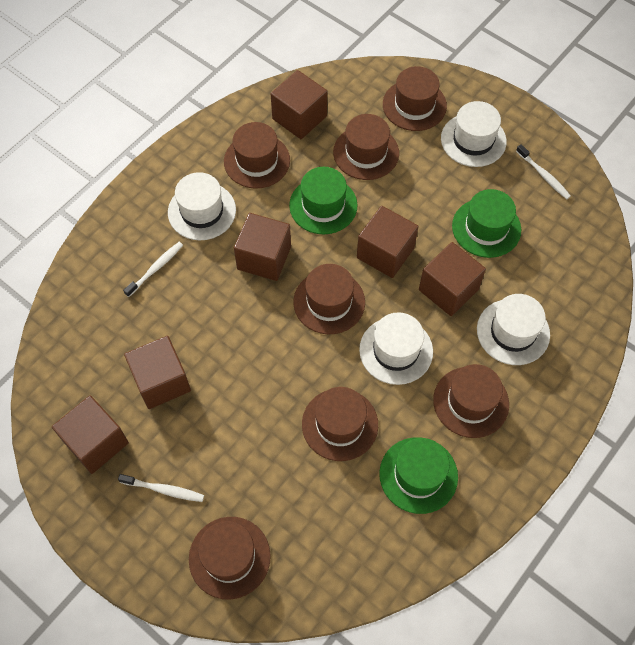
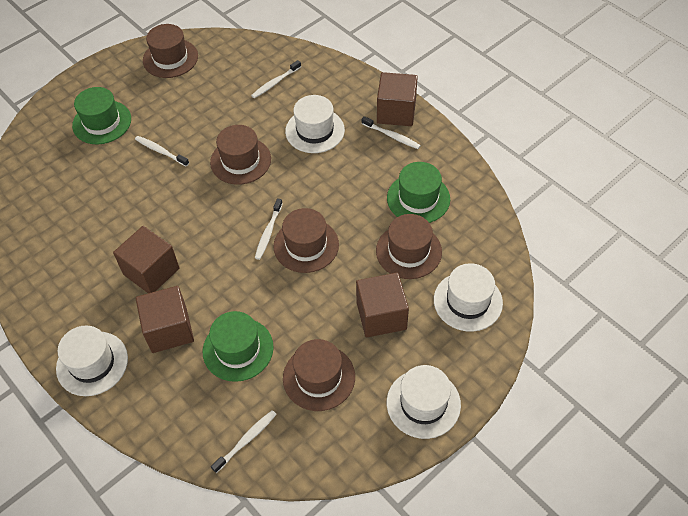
brown cube: [52,395,129,474] [124,336,191,409] [234,213,291,281] [271,70,327,139] [357,206,418,278] [419,242,486,316] = 6 -> [113,226,180,293] [136,286,194,353] [356,273,409,338] [377,72,418,126] = 4
brown hat: [189,517,271,600] [224,122,290,189] [293,264,365,334] [302,387,378,461] [333,114,399,180] [383,66,447,131] [433,364,509,438] = 7 -> [143,24,198,78] [210,125,271,185] [273,208,339,273] [283,339,355,411] [376,214,442,279] = 5
white toothbrush: [118,474,204,502] [123,242,183,297] [516,144,571,199] = 3 -> [135,136,189,166] [211,410,277,473] [251,60,301,98] [255,198,283,260] [362,116,421,149] = 5

